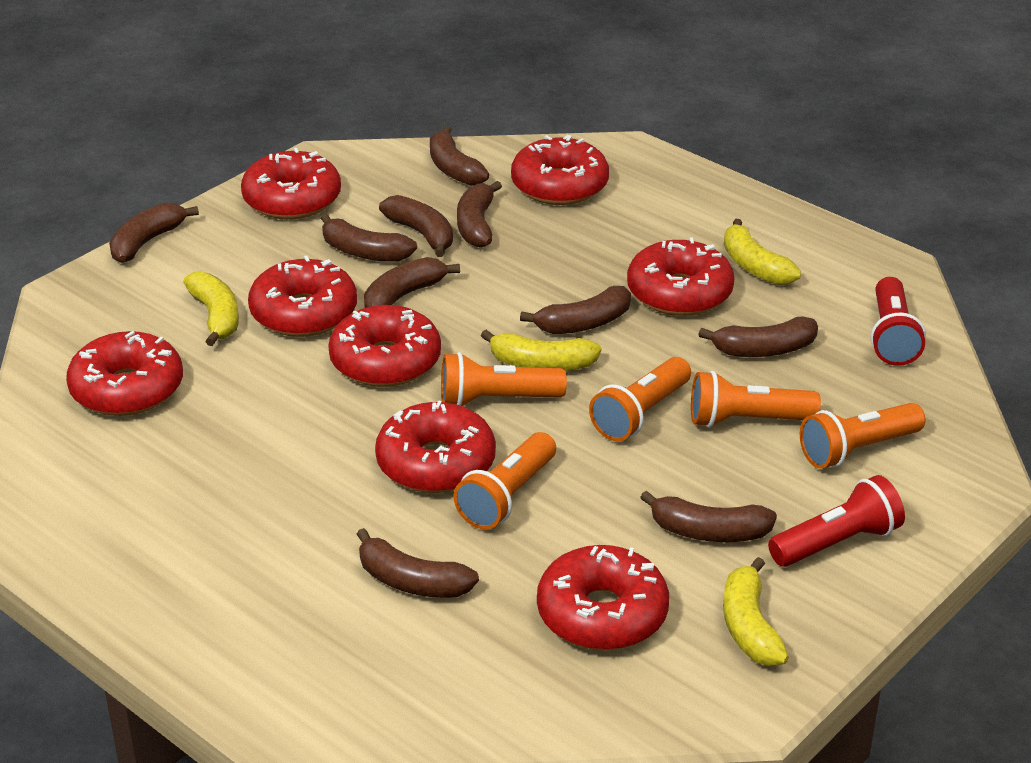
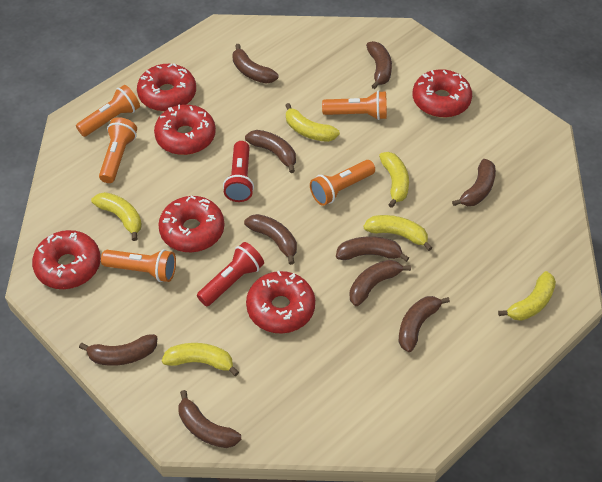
red donut: [66,331,183,416] [241,148,341,219] [248,255,357,337] [328,305,441,387] [375,400,496,493] [511,135,609,205] [537,545,669,650] [627,237,734,316] = 8 -> [32,230,101,289] [137,64,196,112] [154,105,216,155] [158,196,225,252] [246,271,315,333] [413,69,472,118] = 6
yellow banana: [183,271,239,346] [481,330,602,371] [723,557,789,666] [724,219,801,285] = 4 -> [91,192,142,241] [162,343,239,376] [285,103,340,142] [363,215,432,251] [379,152,409,208] [498,271,556,321] = 6

